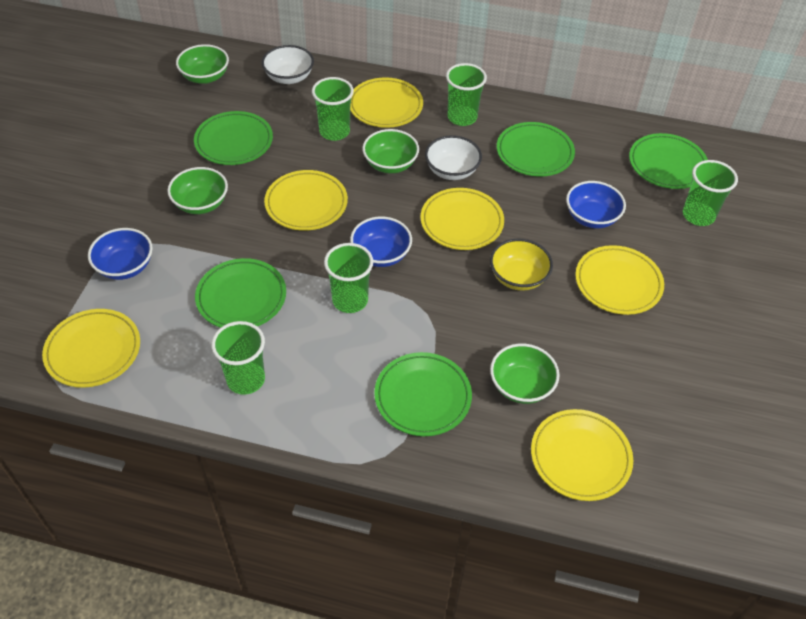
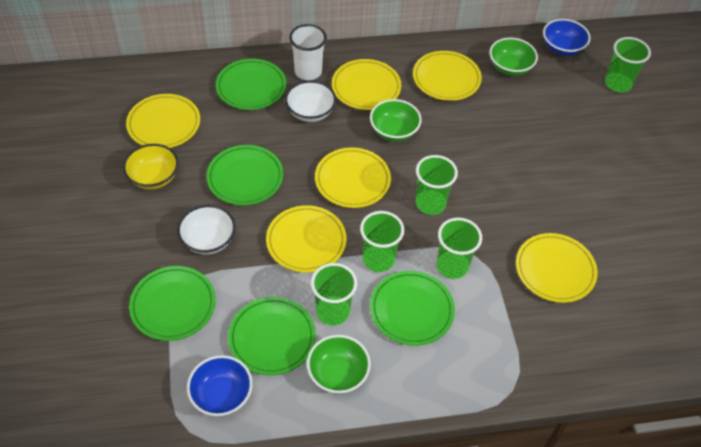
blue bowl: [88,228,153,280] [350,216,412,267] [566,181,626,228] = 3 -> [187,355,253,416] [543,19,591,56] = 2
green bowl: [167,167,228,214] [176,44,229,84] [362,129,419,173] [490,343,560,404] = 4 -> [307,335,371,394] [370,99,422,142] [489,37,538,76] = 3
white cup: none = 0 -> [289,24,327,80] = 1

